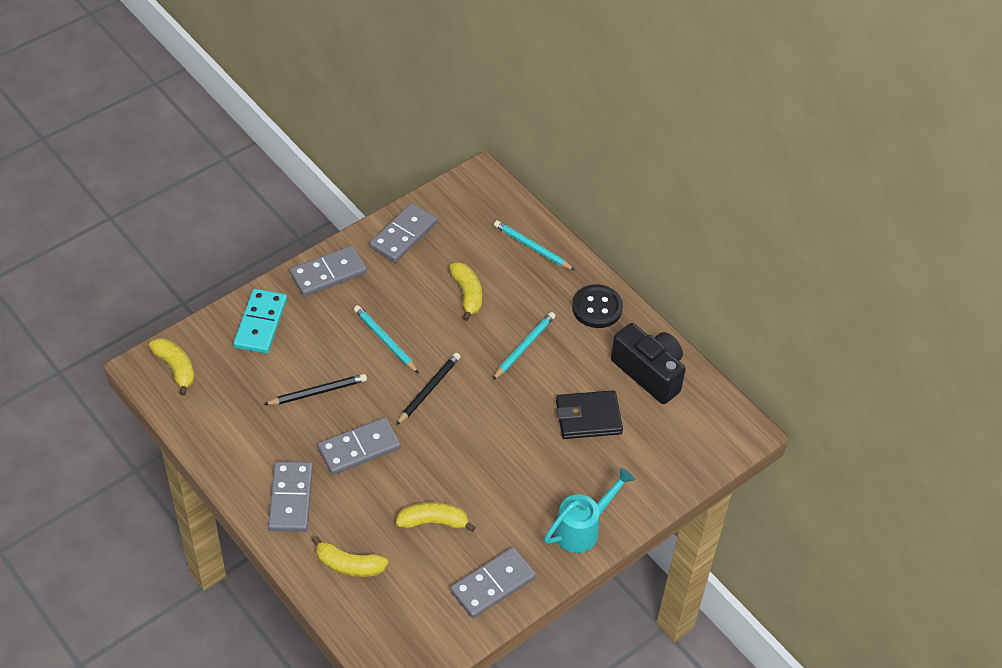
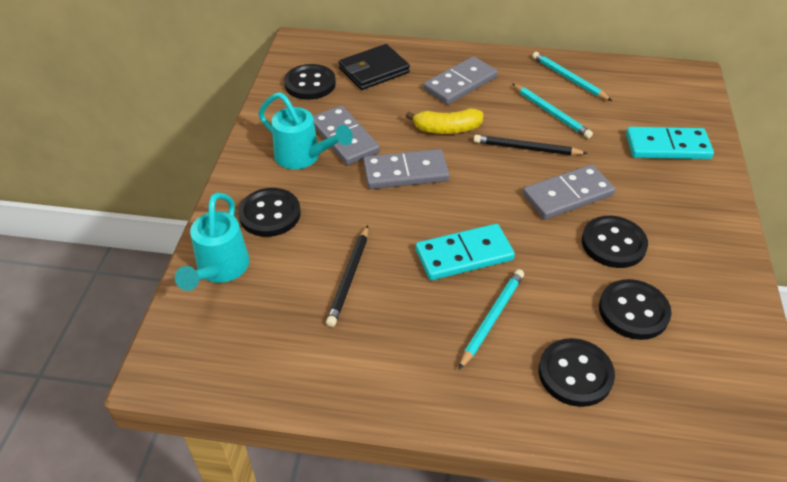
black button: [572,284,623,328] = 1 -> [238,188,301,237] [284,64,336,100] [539,338,615,407] [582,216,648,268] [599,279,672,340] = 5
black camera: [611,323,686,404] = 1 -> none = 0
grey domino: [268,461,313,532] [290,246,367,297] [317,417,401,475] [369,203,437,263] [450,547,536,618] = 5 -> [313,105,380,165] [363,149,450,189] [423,56,498,105] [523,164,615,219] = 4
turquoise domino: [233,289,287,354] = 1 -> [415,224,515,280] [626,127,714,159] = 2
turquoise watering can: [544,467,635,553] = 1 -> [175,193,250,291] [258,92,353,169] = 2
yellow banana: [149,338,195,396] [312,536,388,577] [396,502,476,532] [449,262,482,321] = 4 -> [406,108,484,134] = 1

